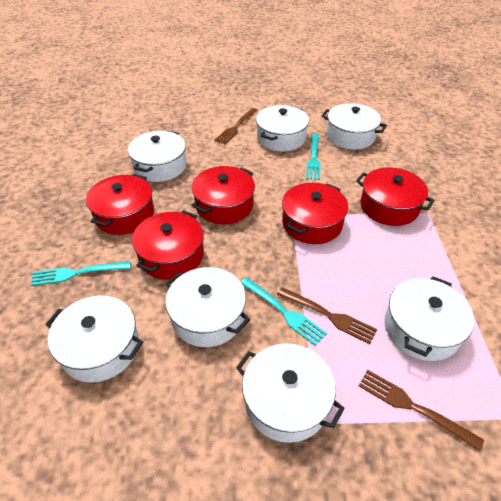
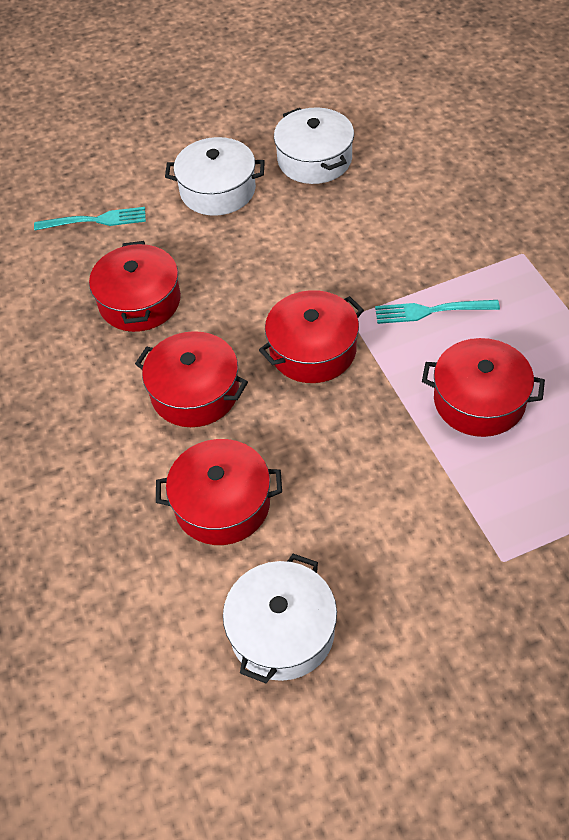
brown fork: [214,108,258,144] [277,287,377,344] [359,370,484,451] = 3 -> none = 0
turquoise fork: [30,261,130,286] [241,277,327,346] [306,134,321,180] = 3 -> [34,207,146,230] [375,300,500,324] = 2
white pot: [45,295,143,383] [128,130,187,182] [165,267,250,347] [236,343,345,443] [256,105,309,151] [322,103,387,149] [385,276,475,361] = 7 -> [165,137,265,216] [223,554,337,683] [274,107,354,184] = 3

